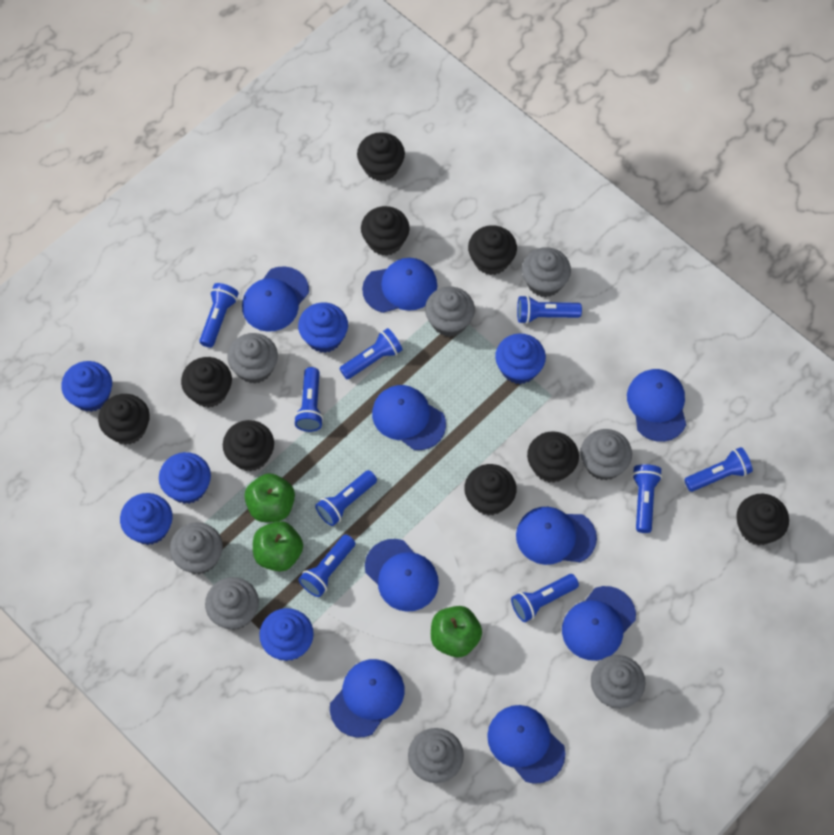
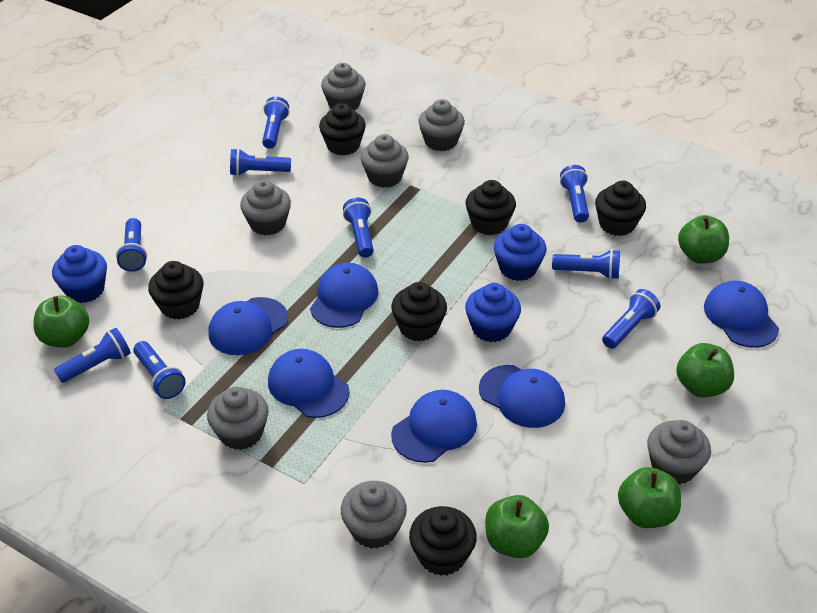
black cupcake: [98,394,150,445] [181,357,232,408] [223,420,274,472] [357,132,405,181] [361,206,410,256] [464,464,517,516] [468,225,517,275] [527,431,579,483] [736,494,789,546] = 9 -> [148,261,203,319] [319,103,366,155] [391,282,447,341] [409,506,477,576] [466,180,516,235] [595,181,646,236] = 6
blue cap: [242,266,309,332] [330,659,405,738] [362,258,437,313] [365,539,439,612] [372,385,446,450] [487,705,565,784] [516,507,597,565] [562,586,636,661] [627,369,686,442] = 9 -> [209,297,288,355] [268,349,349,418] [310,263,378,328] [391,390,477,463] [479,365,565,428] [704,281,779,348] = 6
blue cupcake: [61,361,112,412] [120,493,173,545] [159,452,211,504] [259,608,314,661] [298,302,348,353] [495,333,546,384] = 6 -> [52,245,107,303] [465,283,521,342] [494,224,546,281] = 3
green apple: [245,473,295,522] [253,521,303,571] [431,606,482,657] = 3 -> [33,295,89,348] [485,495,549,558] [618,467,681,528] [676,343,734,398] [678,215,729,264] = 5
grey cupcake: [170,522,223,574] [205,577,259,630] [227,333,278,384] [408,728,464,783] [425,287,475,337] [522,247,571,297] [580,429,632,480] [591,655,646,708] = 8 -> [207,387,269,450] [240,180,291,235] [321,63,366,110] [341,481,407,549] [361,134,409,188] [418,99,465,151] [647,420,711,485] = 7

